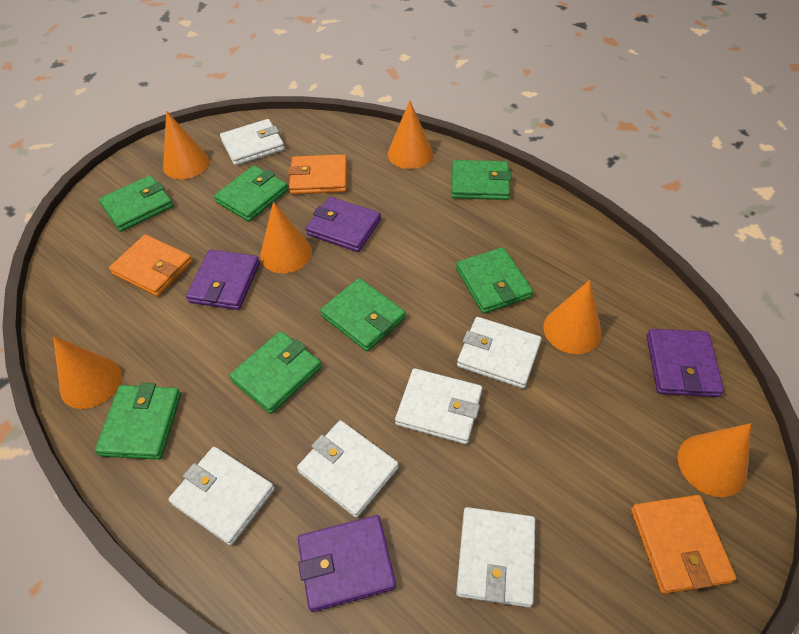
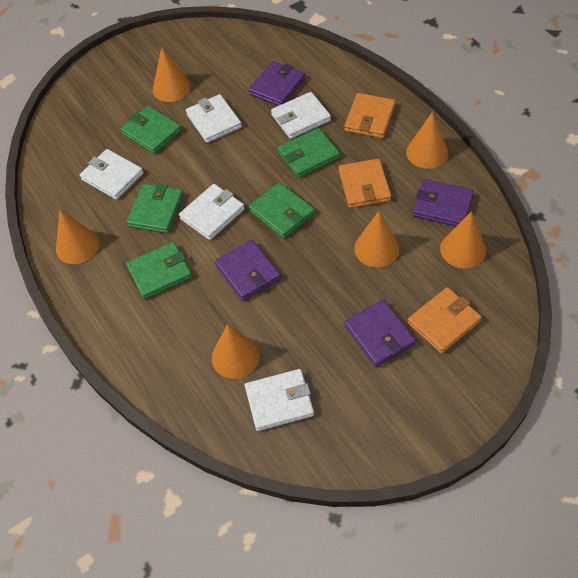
green wallet: [95,383,181,460] [99,175,173,232] [214,166,288,222] [229,331,322,414] [320,278,406,351] [452,160,511,200] [456,247,533,314] = 7 -> [121,106,182,154] [126,242,192,300] [127,183,184,234] [249,182,315,239] [278,128,340,178] = 5
white wallet: [168,447,275,546] [220,119,285,166] [297,420,399,518] [395,368,482,444] [456,507,535,608] [457,317,542,389] = 6 -> [80,149,144,200] [179,184,245,240] [186,94,242,143] [245,369,314,431] [271,92,331,139] = 5

